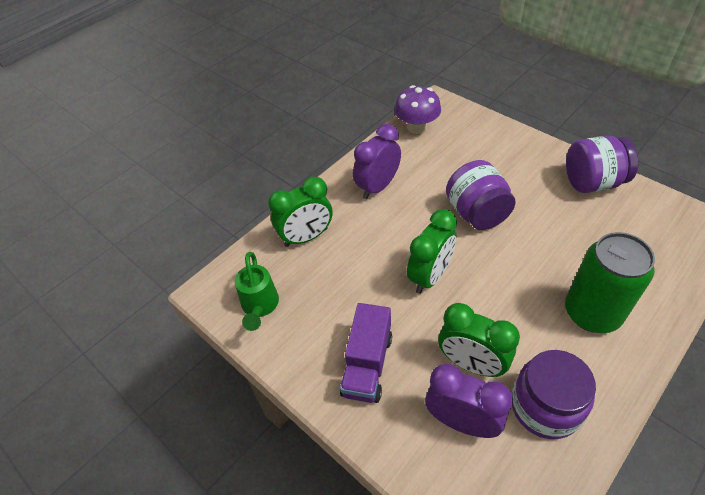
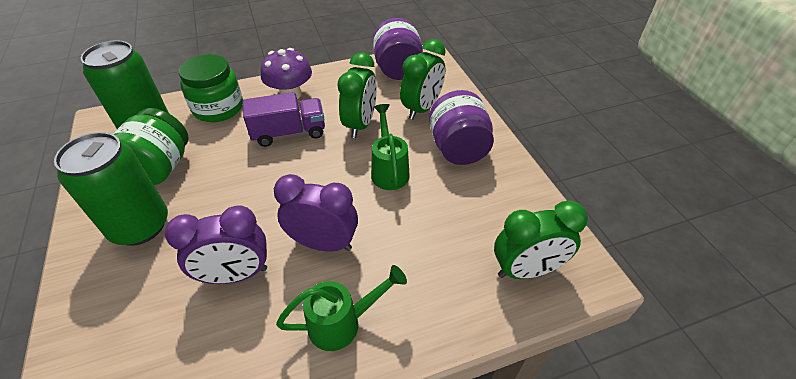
green can: [565,232,655,333] = 1 -> [54,132,168,246] [81,40,169,129] = 2
green jar: none = 0 -> [113,108,189,185] [179,54,243,122] = 2
green watering can: [234,252,279,331] = 1 -> [276,265,407,351] [371,104,410,190] = 2
purple jar: [446,160,515,230] [512,350,596,439] [566,136,638,193] = 3 -> [373,18,423,80] [429,90,494,165] = 2

